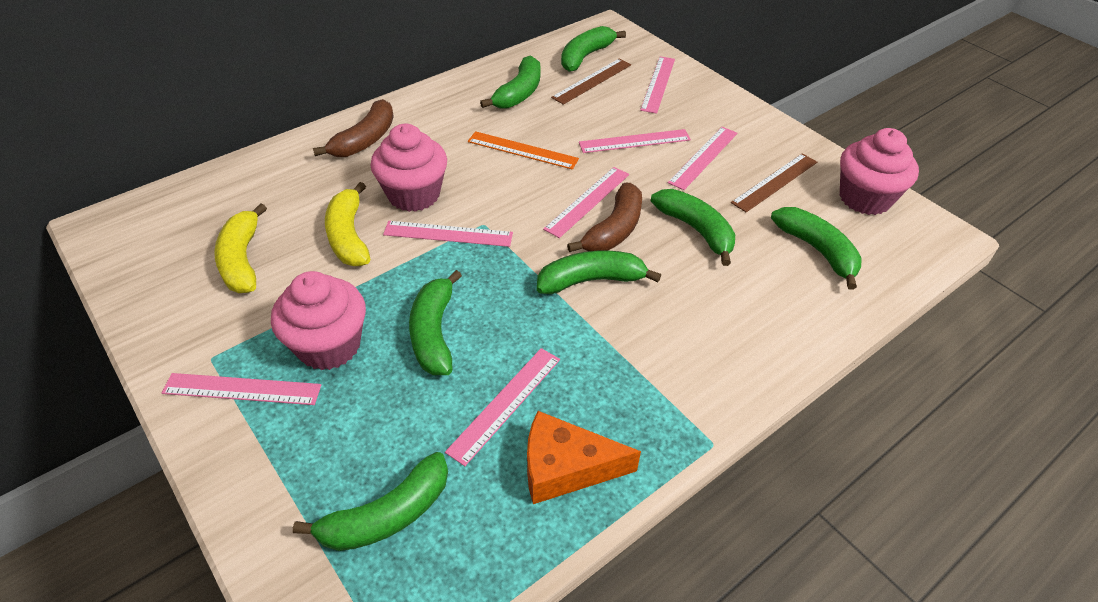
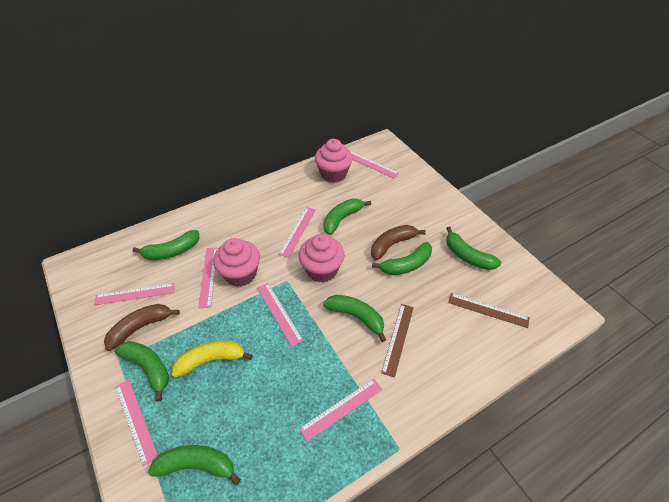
orange cheese: [527,411,641,504] = 1 -> none = 0
orange ruler: [468,131,579,170] = 1 -> none = 0
yellow banana: [214,203,267,293] [325,182,370,266] = 2 -> [171,341,253,378] = 1

